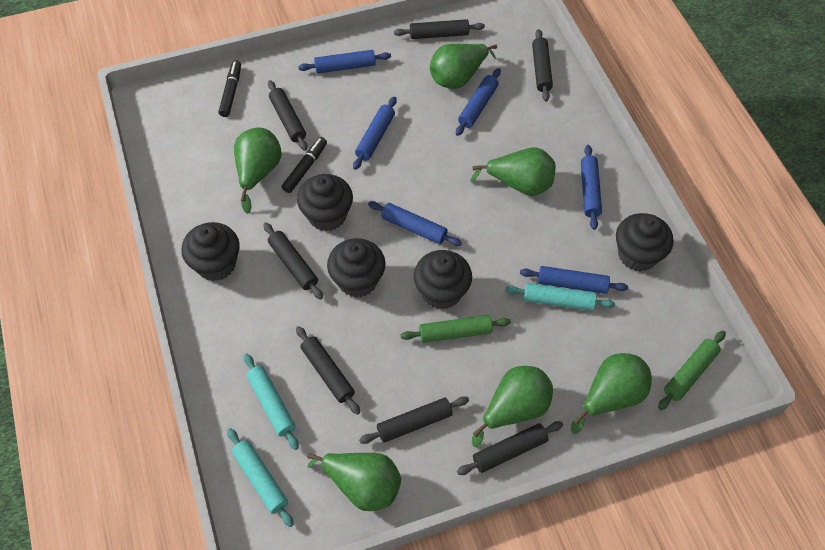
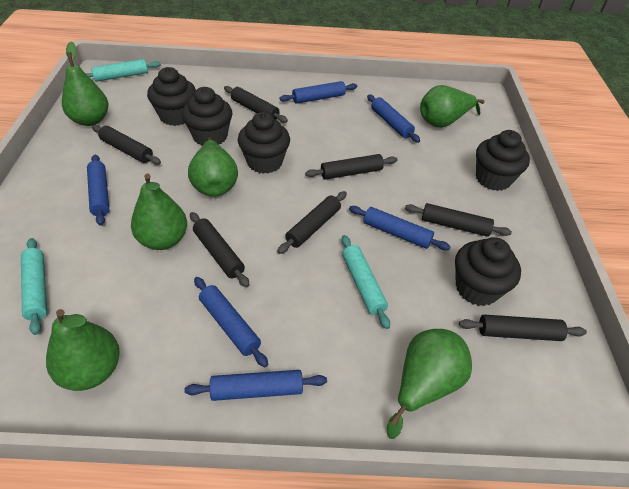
black marker: [219,61,241,117] [282,137,327,193] = 2 -> none = 0
green rolling pin: [401,315,511,343] [658,331,726,410] = 2 -> none = 0

